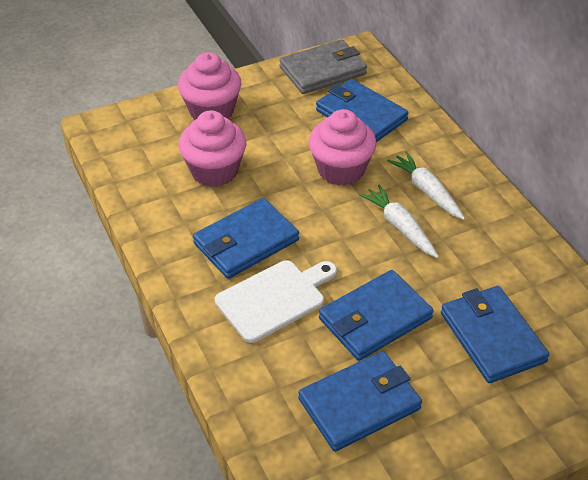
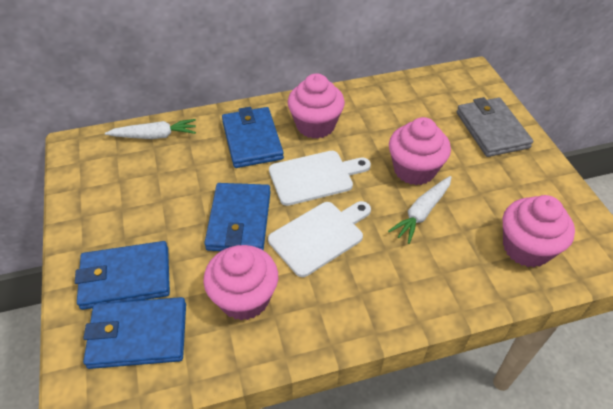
blue wallet: [193,198,299,279] [298,351,422,452] [316,79,409,142] [319,270,434,361] [441,286,550,383] = 5 -> [75,241,170,310] [83,297,186,369] [204,183,271,251] [222,107,284,168] = 4
pink cupcake: [178,52,241,120] [179,110,246,187] [309,109,377,186] = 3 -> [203,245,278,321] [288,73,345,139] [389,117,451,185] [503,195,575,267] = 4
white cutting board: [215,260,337,343] = 1 -> [268,201,371,277] [269,151,371,206] = 2

